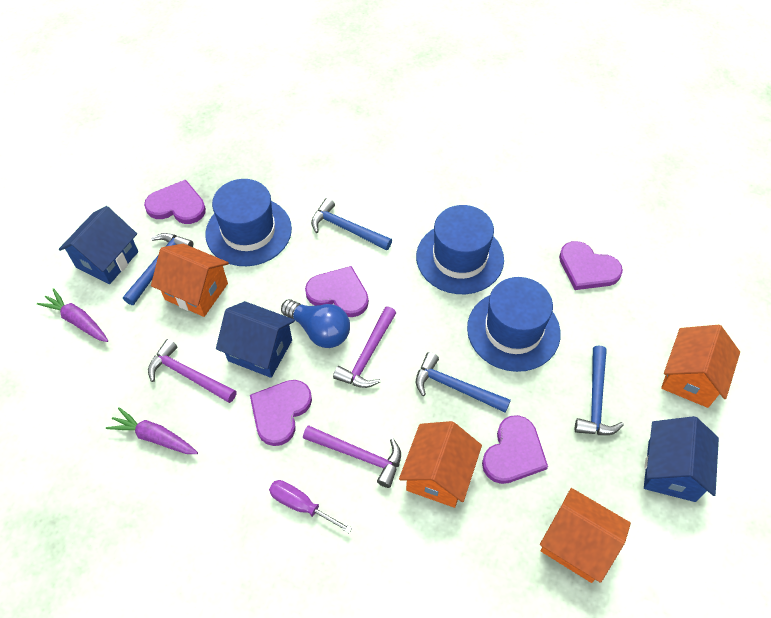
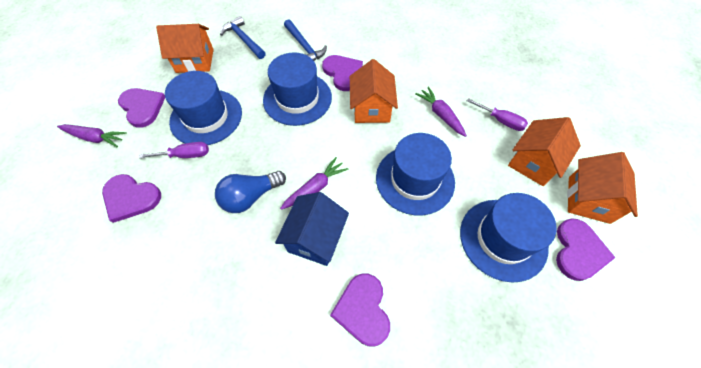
blue hammer: [123,233,193,305] [311,198,392,250] [416,352,511,413] [575,346,624,435] = 4 -> [220,16,266,59] [284,19,327,61] = 2
blue hat: [205,179,292,266] [416,205,504,294] [467,277,561,372] = 3 -> [165,71,242,145] [263,52,332,126] [376,133,455,215] [460,193,557,283] = 4
blue house: [59,206,138,284] [216,301,295,378] [644,416,719,502] = 3 -> [275,192,349,266] = 1
purple carrot: [37,288,108,342] [106,407,198,454] = 2 -> [57,124,127,147] [280,157,349,210] [415,86,467,137] = 3
purple hammer: [148,339,237,403] [303,425,401,488] [333,306,396,388] = 3 -> none = 0
purple screwdriver: [269,480,352,533] = 1 -> [139,142,209,158] [467,98,528,131] = 2

